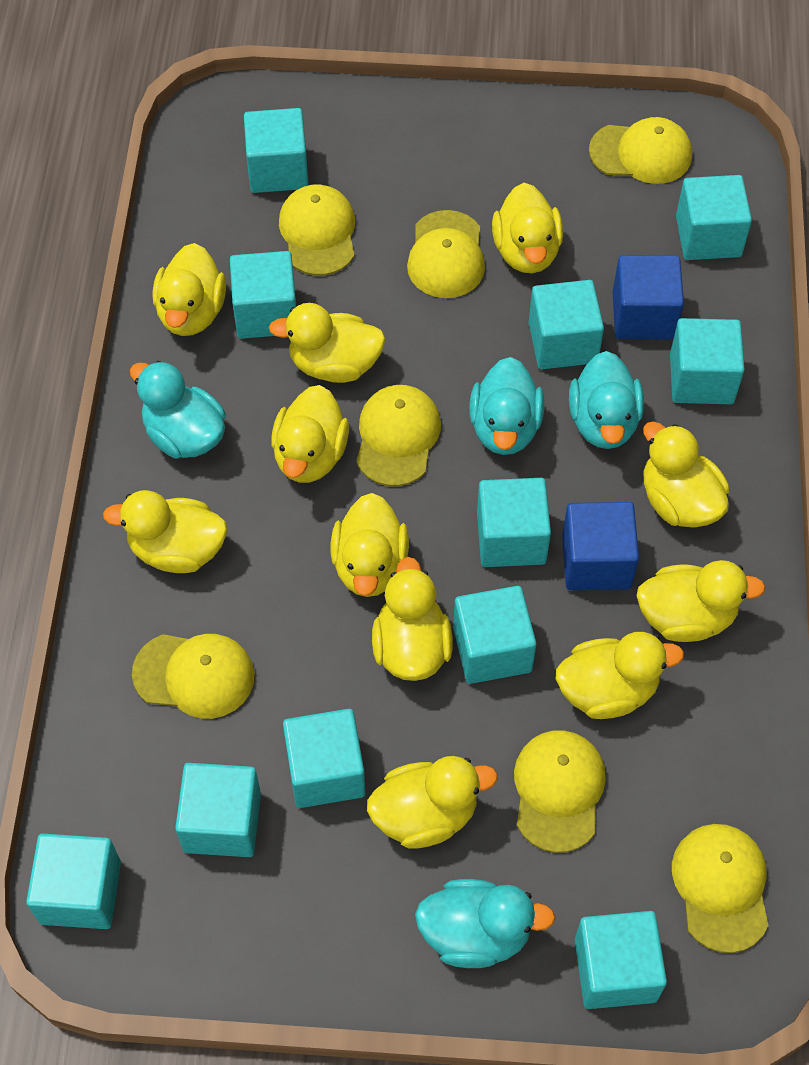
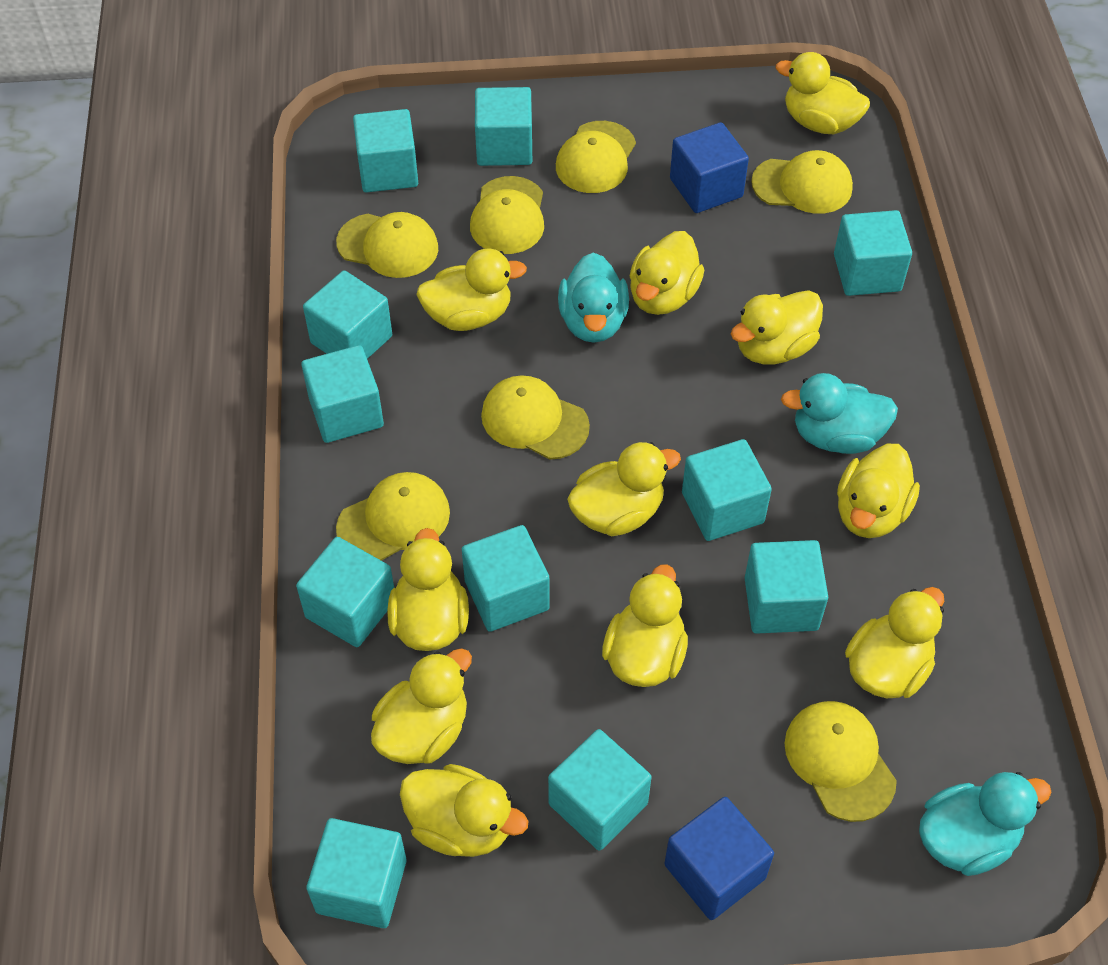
turquoise duck: [130,361,226,459] [415,879,555,968] [469,357,544,455] [569,351,644,449] = 4 -> [558,253,629,343] [781,373,898,454] [919,772,1052,876] = 3

